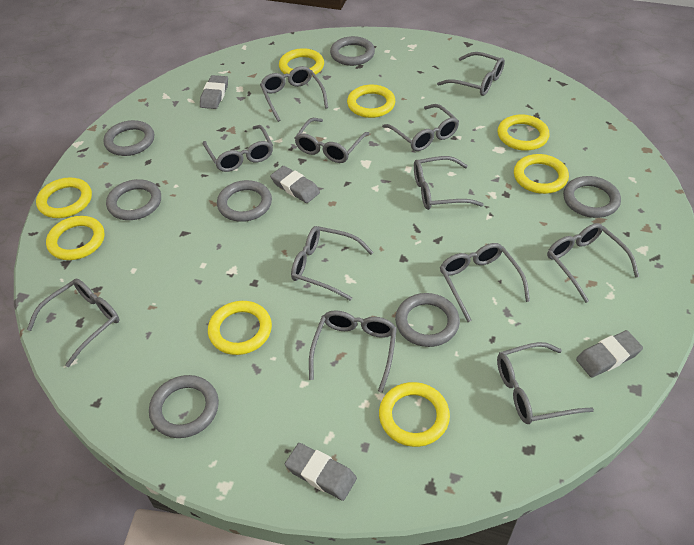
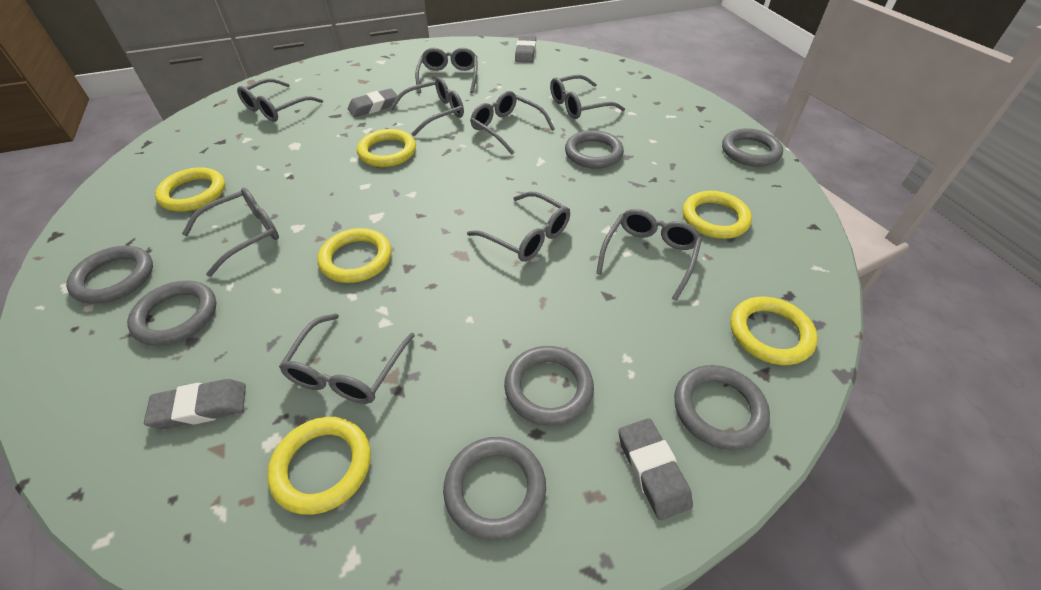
grey glasses: [27,279,120,367] [203,125,273,172] [260,66,328,122] [291,226,373,301] [295,118,369,163] [309,310,397,393] [382,104,459,151] [414,156,484,210] [437,52,505,96] [440,243,530,322] [497,342,594,424] [547,223,639,303] = 12 -> [182,188,279,277] [237,78,323,122] [279,313,415,404] [390,77,464,136] [415,48,477,93] [467,192,570,262] [470,91,555,155] [550,75,625,119] [596,209,702,301] = 9
yellow ring: [36,177,92,218] [46,216,104,260] [208,301,272,355] [279,48,324,75] [347,85,396,118] [379,382,450,447] [498,114,550,151] [514,154,569,194] = 8 -> [155,167,225,212] [267,417,371,515] [317,228,392,283] [357,129,416,167] [683,191,752,239] [731,297,818,365] = 6

